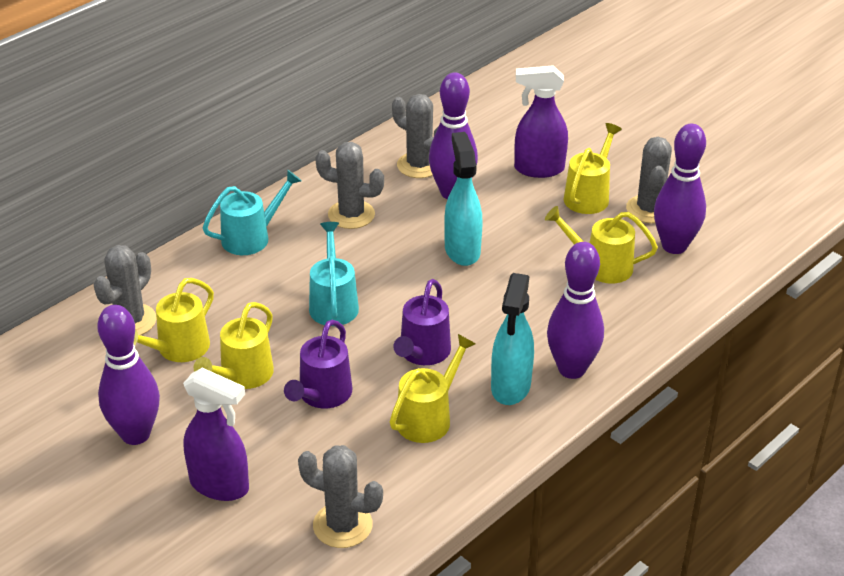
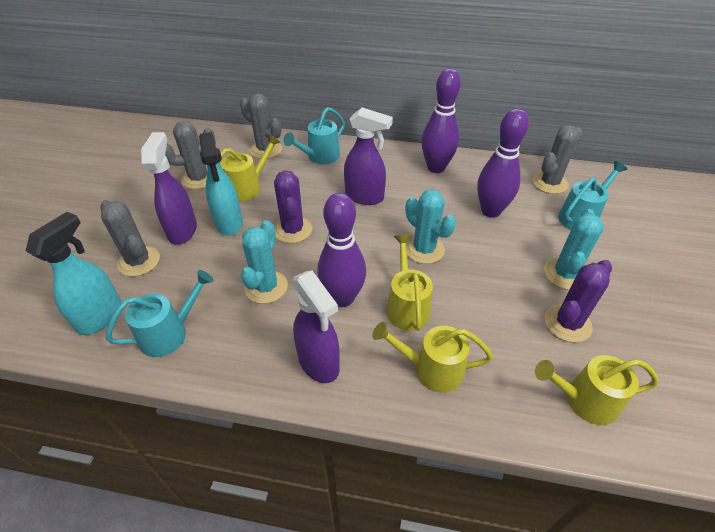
grey cactus: [93,245,156,335] [298,445,383,548] [315,142,384,229] [392,94,438,178] [626,137,672,223] = 5 -> [100,200,160,277] [165,121,216,189] [240,93,282,159] [532,125,583,194] = 4
purple bowling pin: [97,305,160,445] [429,73,478,199] [547,242,604,379] [654,124,706,254] = 4 -> [318,193,366,307] [421,68,461,173] [477,108,529,218] = 3
purple cactus: none = 0 -> [274,170,312,243] [545,260,612,342] = 2
purple spray bottle: [183,368,249,501] [514,65,568,178] = 2 -> [141,132,197,245] [293,271,340,383] [344,107,393,205] = 3
purple watering can: [284,320,352,409] [393,279,451,365] = 2 -> none = 0
turquoise cactus: none = 0 -> [241,220,288,304] [405,189,456,264] [544,209,604,290] = 3
turquoise watering can: [203,170,301,255] [309,222,359,326] = 2 -> [106,270,214,357] [283,107,345,164] [558,161,627,230] = 3
yellow watering can: [133,278,214,362] [194,302,274,389] [390,334,476,443] [545,206,658,284] [563,123,622,214] = 5 -> [220,134,280,202] [372,322,493,393] [386,235,433,331] [535,355,658,425] = 4

